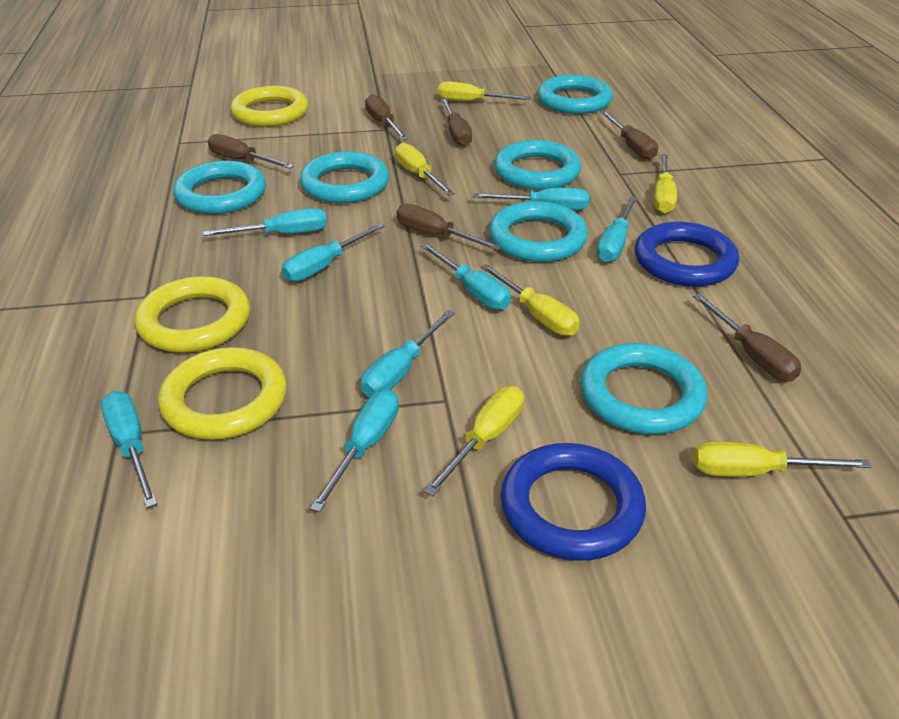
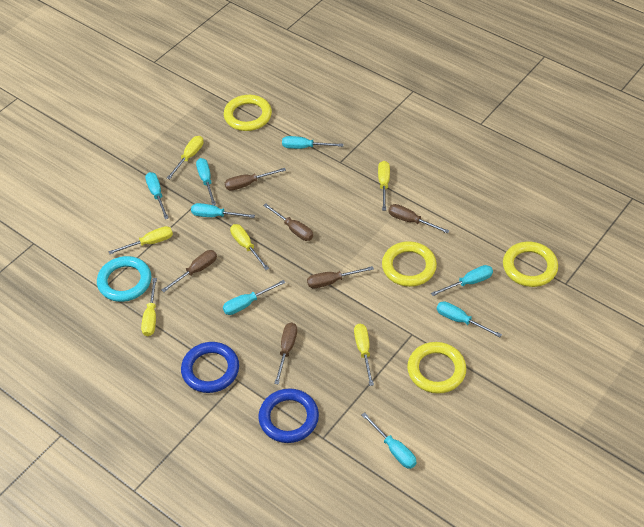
turquoise ring: [173,161,266,214] [300,151,389,203] [489,201,588,262] [494,140,582,190] [537,75,613,114] [580,343,708,434] = 6 -> [97,256,151,302] = 1
yellow ring: [134,276,250,353] [158,347,287,440] [230,86,308,127] = 3 -> [224,95,272,131] [382,241,437,287] [407,342,466,394] [503,242,558,287] = 4

